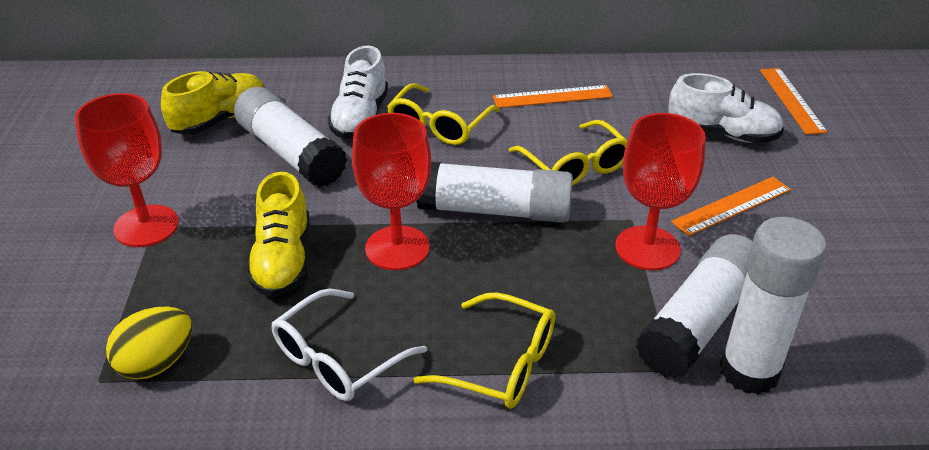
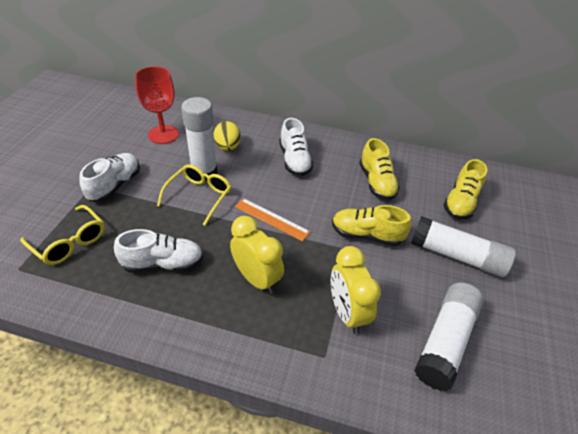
orange ruler: [493,85,613,108] [671,177,791,236] [760,68,828,135] = 3 -> [235,198,310,241] = 1
red goblet: [75,93,179,247] [352,113,431,270] [616,113,706,271] = 3 -> [135,66,179,144] = 1
white glasses: [271,289,427,401] = 1 -> none = 0
white glue stick: [234,87,347,187] [416,161,573,223] [636,234,753,378] [720,217,827,395] = 4 -> [181,97,217,181] [411,216,516,278] [414,282,484,391] = 3
white shoe: [328,46,388,139] [668,73,784,143] = 2 -> [80,153,140,201] [114,229,203,273] [280,118,313,176] = 3
yellow clock: none = 0 -> [230,216,284,294] [331,246,381,334] = 2
yellow glasses: [387,83,500,145] [413,292,555,409] [509,120,628,186] = 3 -> [20,205,105,265] [157,164,231,226] = 2
yellow shoe: [161,71,265,135] [246,172,310,297] = 2 -> [332,205,411,246] [359,138,400,200] [444,159,488,220] = 3

